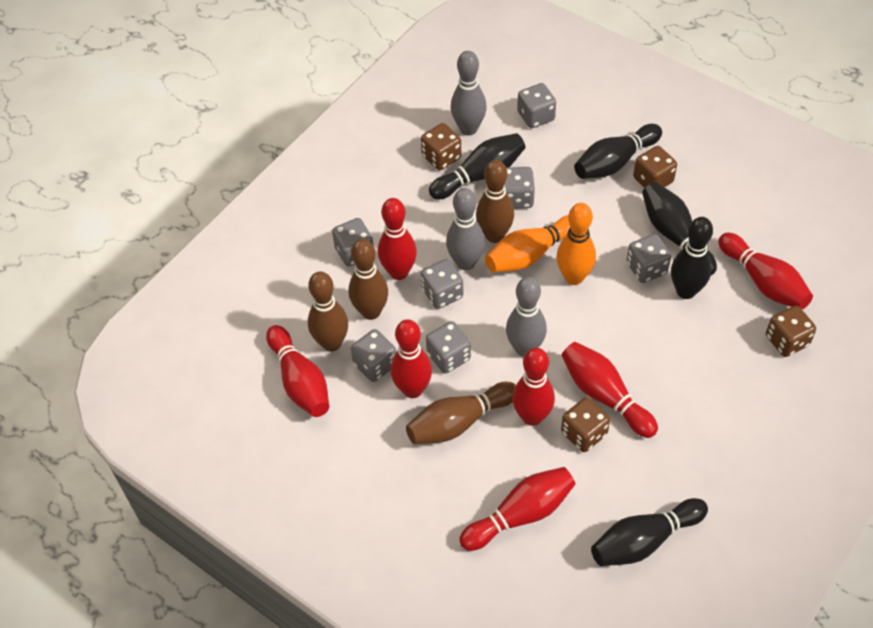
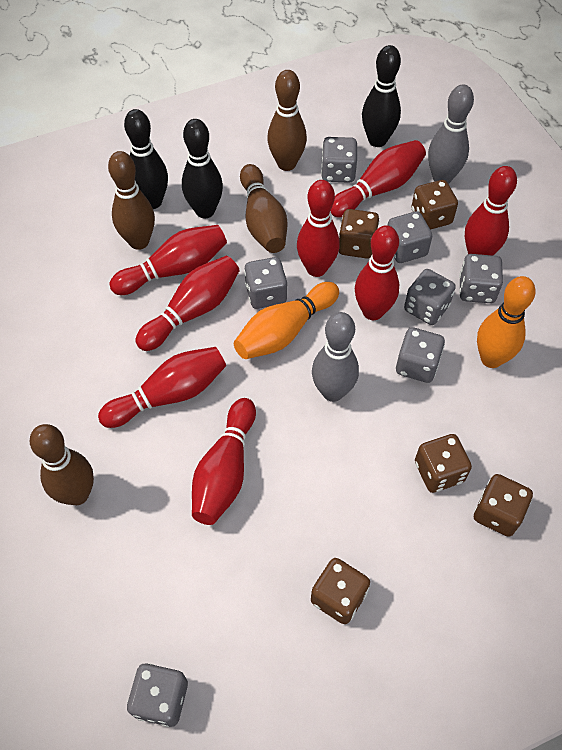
black bowling pin: [429,133,526,200] [574,124,662,179] [591,498,708,566] [642,182,717,275] [671,217,713,299] = 5 -> [124,109,168,209] [182,119,223,218] [362,45,401,147] = 3
brown dice: [421,123,461,170] [561,397,610,452] [633,146,677,188] [766,305,816,357] = 4 -> [311,558,370,624] [339,209,379,259] [411,180,458,230] [415,434,472,493] [474,474,533,537] = 5
grey bowling pin: [446,188,485,270] [451,51,487,135] [506,277,547,357] = 3 -> [312,312,359,402] [428,85,474,184] = 2
red bowling pin: [266,325,329,417] [378,198,417,280] [391,319,432,398] [459,467,575,551] [512,348,555,426] [562,342,658,438] [718,233,813,309] = 7 -> [98,347,226,428] [110,225,227,295] [135,256,240,351] [192,398,256,525] [297,180,340,277] [330,140,426,217] [355,225,399,320] [465,166,517,256] = 8

